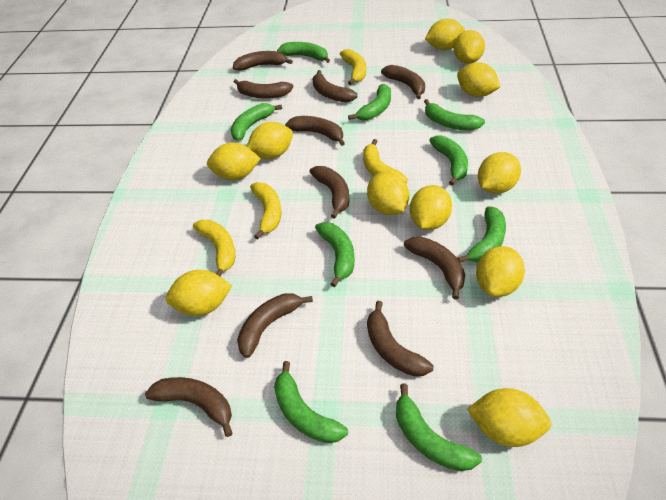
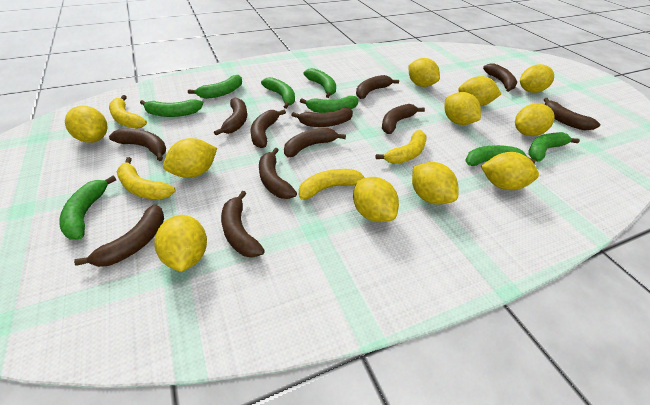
brown banana: [145,377,233,437] [233,51,293,71] [234,79,293,99] [237,293,313,358] [285,116,345,146] [310,166,349,219] [313,70,358,103] [367,301,434,376] [381,65,425,99] [404,237,465,300] = 10 -> [74,205,164,267] [109,129,166,161] [214,97,247,136] [221,191,265,258] [251,109,286,148] [259,148,297,199] [284,128,346,157] [292,108,353,127] [356,75,399,99] [382,104,425,134] [483,64,517,92] [544,98,600,130] = 12
green banana: [231,103,282,141] [274,361,348,443] [277,42,330,63] [315,222,354,287] [348,84,391,120] [396,383,482,471] [424,99,485,130] [429,135,468,186] [457,206,506,263] = 9 -> [59,176,116,240] [140,99,203,117] [188,75,242,99] [261,77,295,109] [300,96,358,113] [303,68,336,98] [465,145,536,166] [528,132,580,161] = 8

